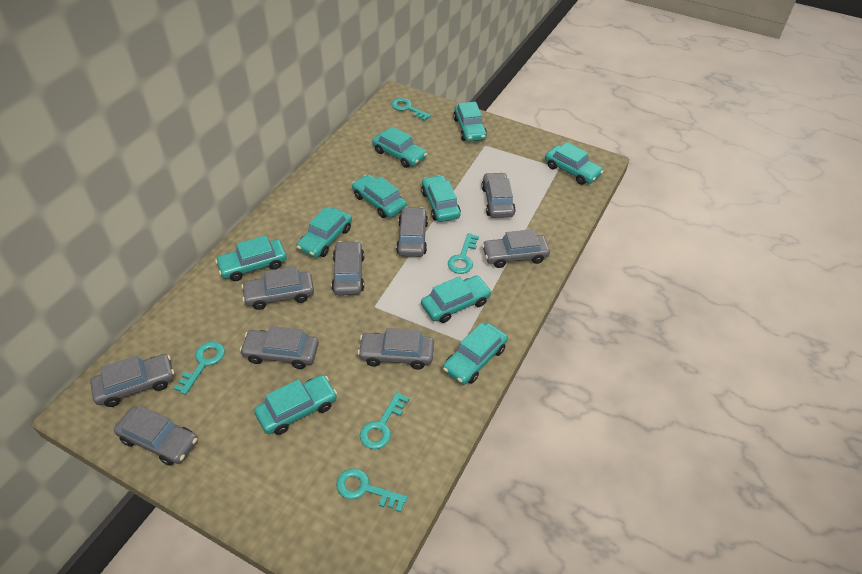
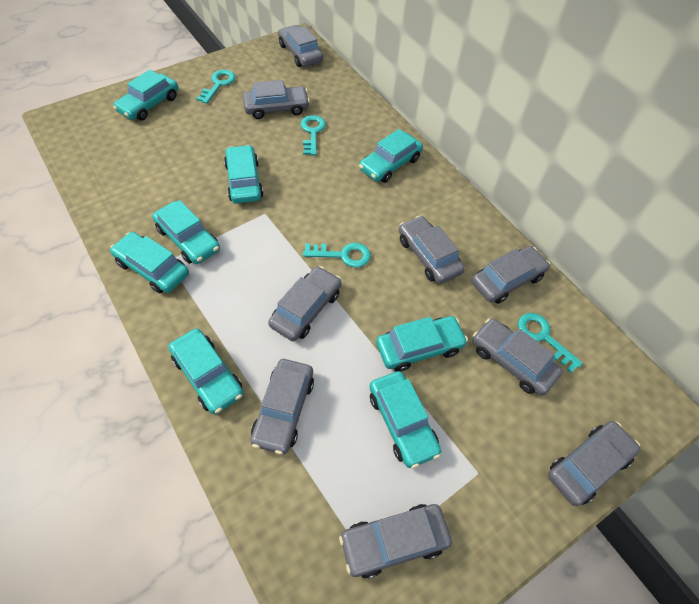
turquoise car: [215,235,287,281] [254,375,337,435] [297,207,352,258] [352,174,407,218] [372,126,427,168] [421,175,461,222] [421,275,492,323] [443,323,508,385] [453,102,487,142] [545,142,604,185] = 10 -> [110,232,189,293] [113,70,178,121] [152,200,220,264] [168,328,244,414] [224,145,263,204] [359,129,423,183] [369,371,441,468] [376,316,468,371] = 8
turquoise key: [173,341,225,395] [336,468,408,512] [360,392,409,449] [391,98,431,121] [448,233,479,274] = 5 -> [196,70,235,104] [301,115,326,155] [303,243,371,267] [518,313,583,373] = 4

